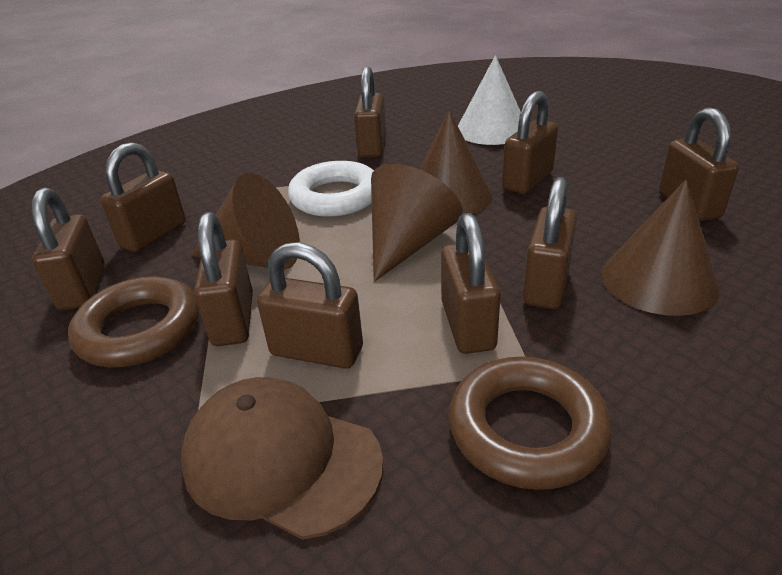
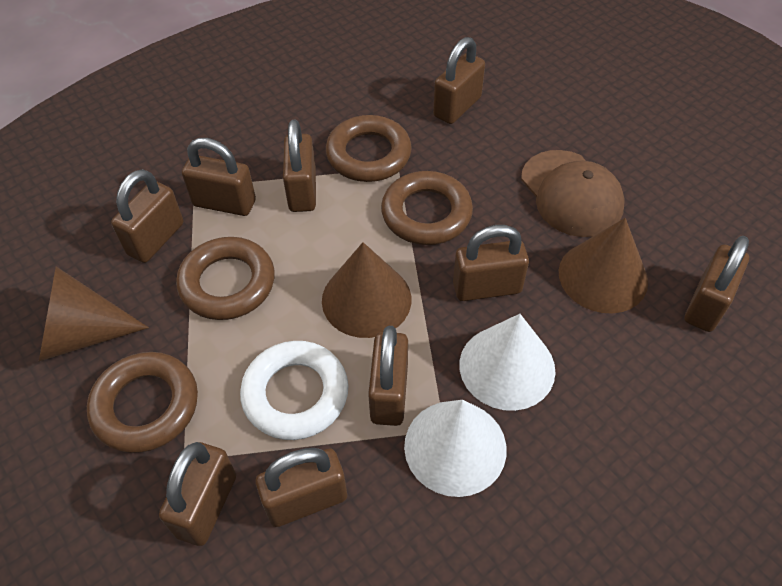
brown cone: [191,173,300,270] [371,164,463,282] [419,110,493,214] [602,179,720,316] = 4 -> [39,267,149,362] [322,242,411,338] [559,218,648,313] = 3
brown ring: [68,276,199,367] [449,357,612,490] = 2 -> [87,352,198,453] [176,237,275,320] [326,115,412,182] [381,171,473,245] = 4
white cone: [458,55,521,145] = 1 -> [404,400,507,497] [459,314,556,411] = 2

